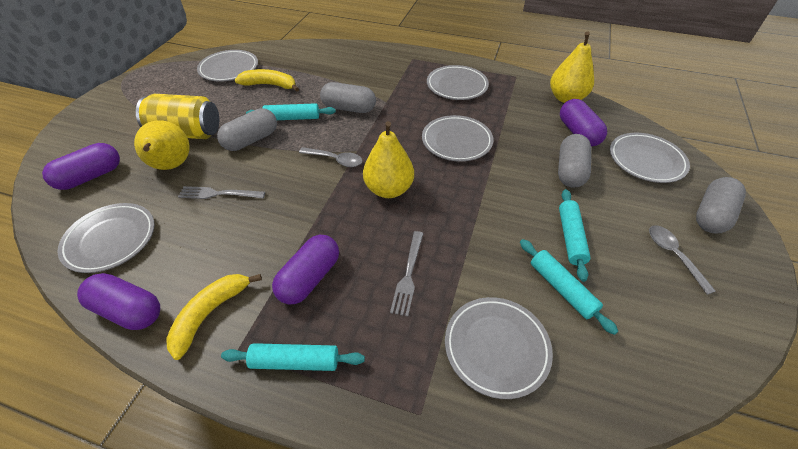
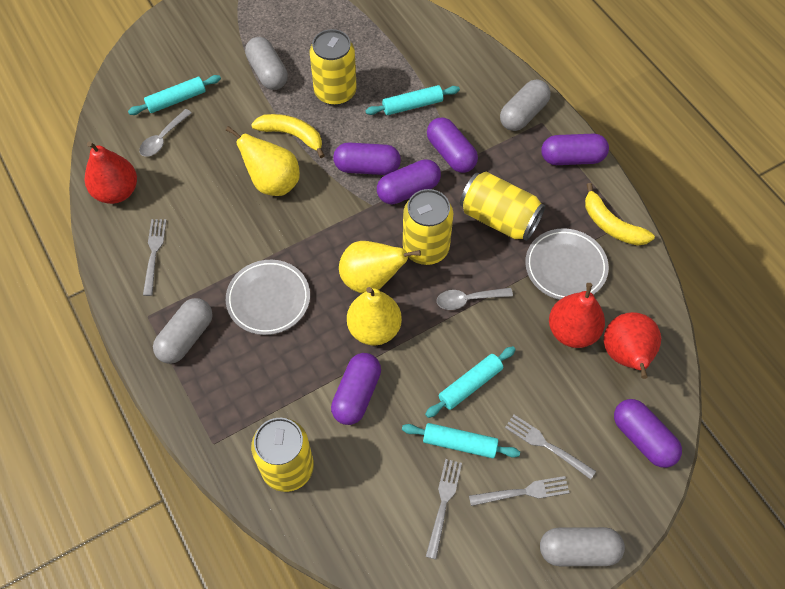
grey fork: [178,186,265,199] [390,231,424,316] = 2 -> [143,219,167,296] [426,459,462,559] [469,476,570,506] [505,415,596,479] = 4
grey plate: [57,203,155,273] [197,50,258,82] [422,115,494,162] [427,65,489,100] [445,297,553,399] [610,133,690,183] = 6 -> [226,260,310,335] [525,228,609,300] = 2
purple capsule: [42,143,120,190] [77,273,160,330] [272,235,339,304] [560,99,607,146] = 4 -> [331,353,381,425] [333,142,401,175] [377,159,441,204] [427,117,478,173] [541,134,609,165] [614,399,682,468] = 6
red pear: none = 0 -> [85,141,137,204] [549,283,605,348] [604,312,661,379] = 3
yellow can: [136,94,219,139] = 1 -> [251,418,314,492] [309,29,357,105] [403,189,454,265] [460,171,545,241] = 4

